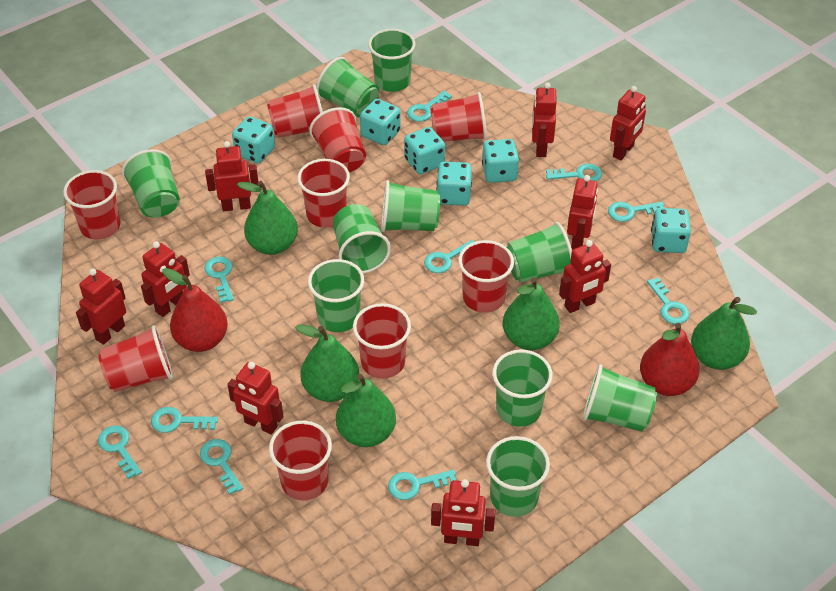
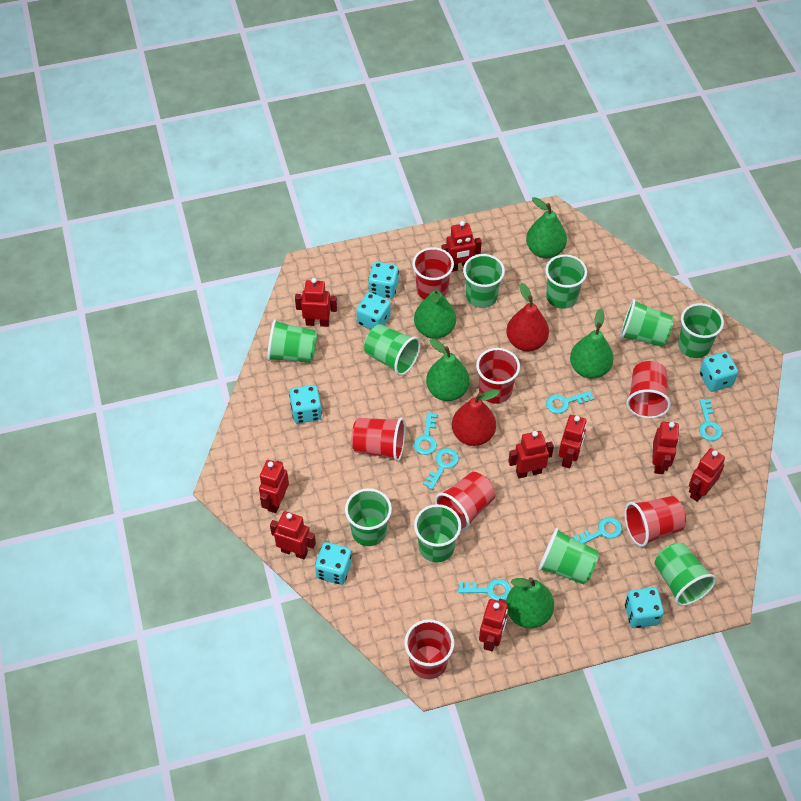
red cup: [63,170,121,240] [98,325,173,392] [267,84,323,138] [269,421,332,500] [297,159,350,228] [309,107,366,172] [353,303,411,379] [430,92,487,142] [458,240,514,313] = 9 -> [351,417,405,462] [404,619,454,679] [412,247,454,299] [435,472,495,531] [476,348,520,404] [624,496,686,547] [626,361,671,418] = 7
turquoise key: [98,425,142,479] [151,407,218,433] [200,439,243,495] [204,257,234,303] [388,470,456,500] [407,91,452,122] [424,240,474,273] [546,163,602,181] [608,202,664,222] [647,278,690,324] = 10 -> [414,412,437,455] [423,448,459,490] [458,579,511,601] [546,391,594,414] [573,517,622,544] [699,399,722,441] = 6

